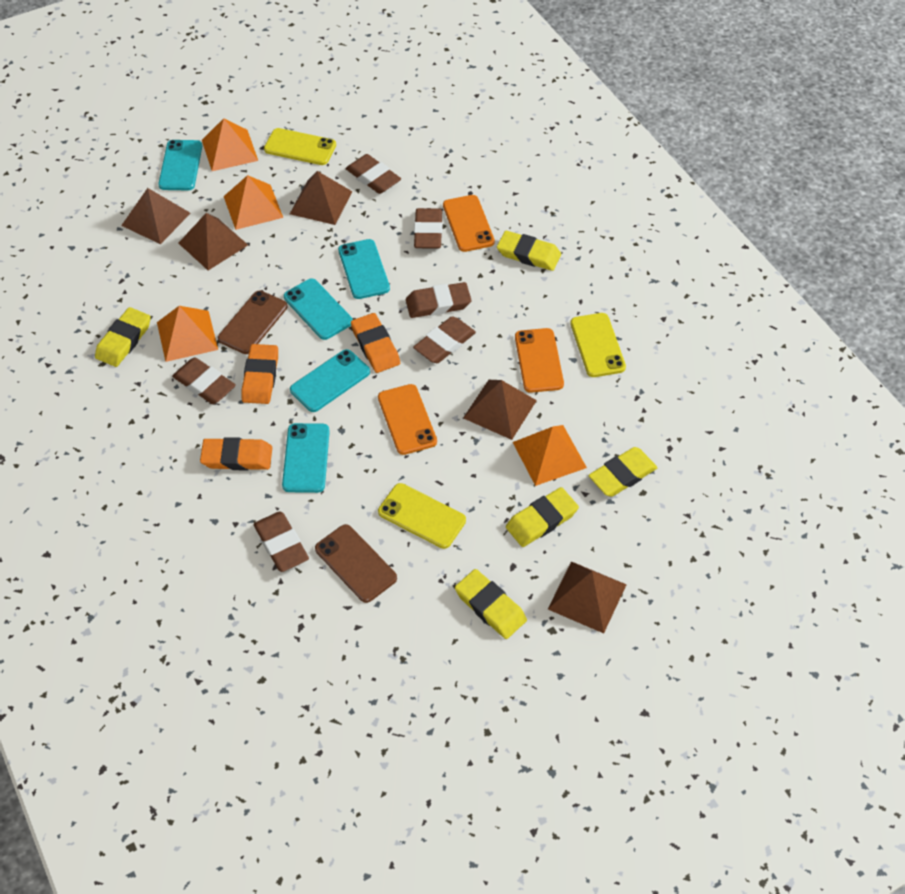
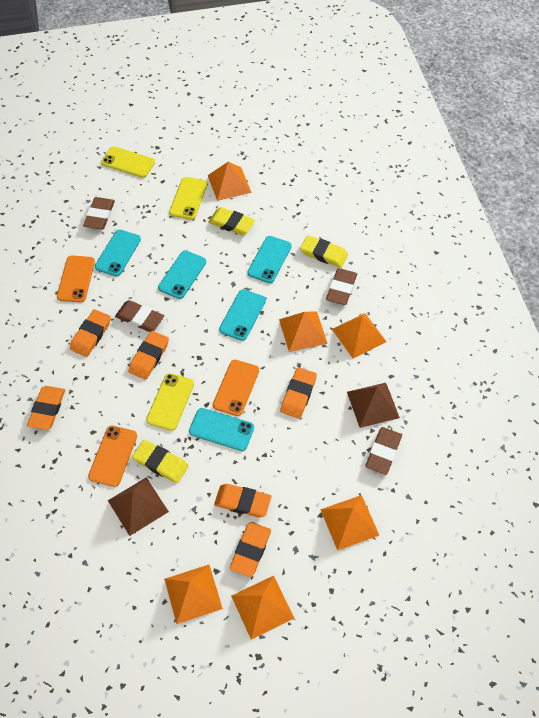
brown eraser: [172,357,236,404] [254,511,309,572] [346,154,401,194] [406,282,471,318] [413,316,476,363] [414,208,442,249] = 6 -> [83,197,115,229] [115,300,164,332] [326,268,357,305] [365,427,402,475] = 4
brown phone: [218,291,287,354] [315,524,397,603] = 2 -> none = 0
brown pyramid: [121,188,191,244] [178,213,248,270] [290,171,352,225] [463,380,537,440] [548,561,627,633] = 5 -> [108,477,169,536] [347,383,400,428] = 2
orange eraser: [200,437,272,470] [242,344,278,404] [351,313,400,373] = 3 -> [27,386,65,430] [70,309,111,357] [128,331,169,380] [214,484,271,517] [230,522,271,577] [280,367,317,419] = 6
orange pyramid: [157,306,218,362] [202,118,258,171] [224,175,283,230] [513,425,587,486] = 4 -> [164,565,223,624] [208,162,252,201] [231,576,294,639] [279,311,328,352] [320,495,379,551] [332,313,387,359] = 6
yellow eraser: [95,307,151,367] [455,569,527,639] [497,231,561,271] [506,487,579,547] [588,447,658,497] = 5 -> [132,440,189,483] [208,207,255,235] [300,235,348,268] = 3

